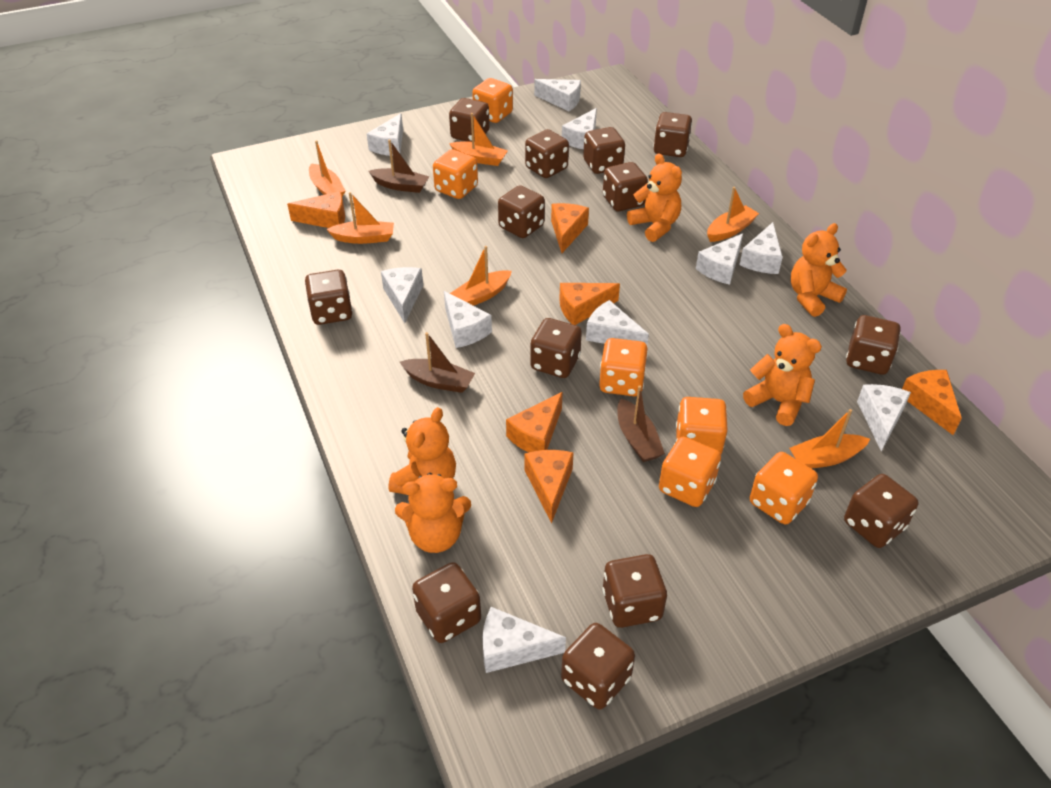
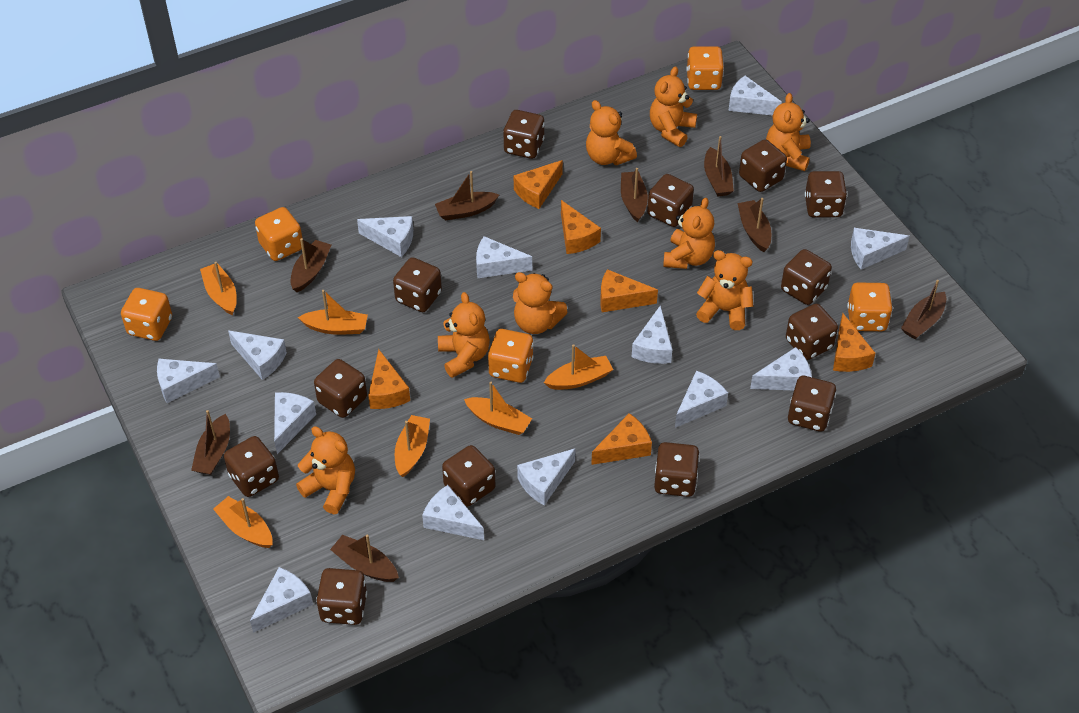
brown boat: [368,139,429,193] [400,332,475,393] [617,385,665,462] = 3 -> [191,410,230,475] [290,238,331,292] [330,535,399,582] [435,171,499,220] [621,168,648,222] [704,136,734,197] [738,198,771,252] [901,280,946,339] = 8
orange dice: [433,149,478,199] [472,78,513,123] [599,338,648,396] [659,437,721,507] [676,397,728,454] [750,452,818,525] = 6 -> [121,288,172,341] [255,207,302,261] [488,329,534,383] [686,46,724,90] [847,283,893,331] = 5
orange teddy bear: [389,407,456,495] [395,473,471,553] [627,153,682,242] [743,324,822,426] [791,223,847,317] = 5 -> [296,426,355,514] [438,292,490,378] [513,272,567,334] [586,100,637,165] [650,66,697,147] [663,198,715,269] [696,250,753,330] [766,93,811,171] = 8
white cheese: [367,113,403,156] [381,267,423,323] [444,291,492,348] [483,607,566,673] [534,79,581,111] [562,108,597,149] [586,300,649,345] [696,233,743,285] [740,222,783,274] [857,384,911,452] = 10 -> [157,359,220,403] [228,331,287,380] [250,567,313,633] [274,392,316,454] [357,216,413,257] [422,485,484,540] [476,236,532,278] [517,448,576,505] [632,305,672,364] [675,371,728,428] [728,76,782,116] [750,347,812,390] [851,228,910,270] = 13

